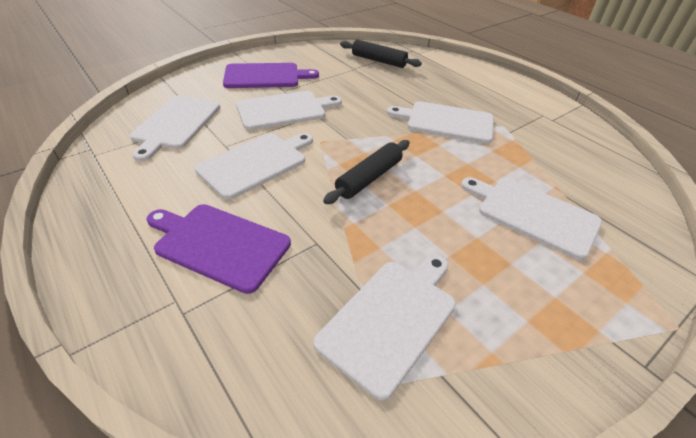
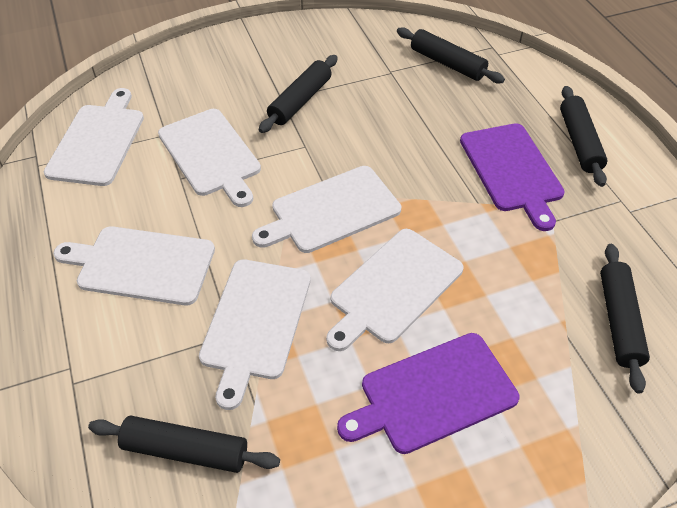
black rolling pin: [323,140,410,204] [340,39,422,68] = 2 -> [88,416,280,473] [259,55,338,133] [397,27,505,83] [560,86,607,187] [600,244,650,394] = 5

